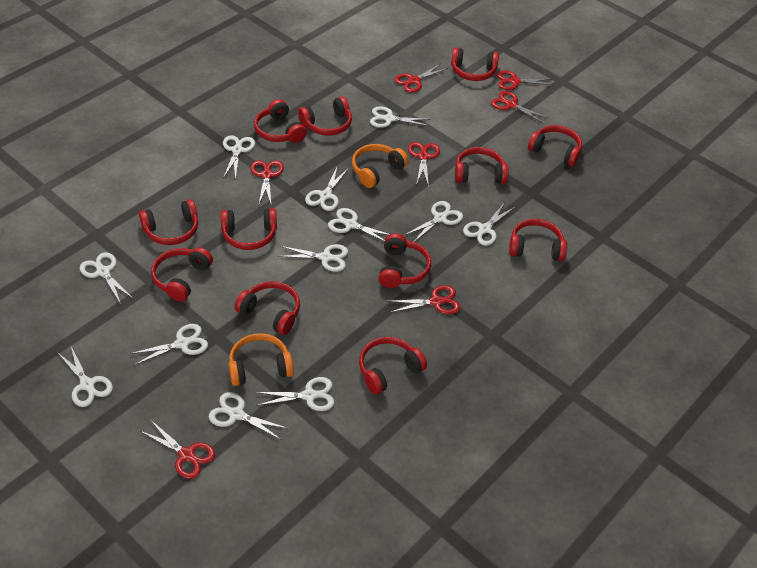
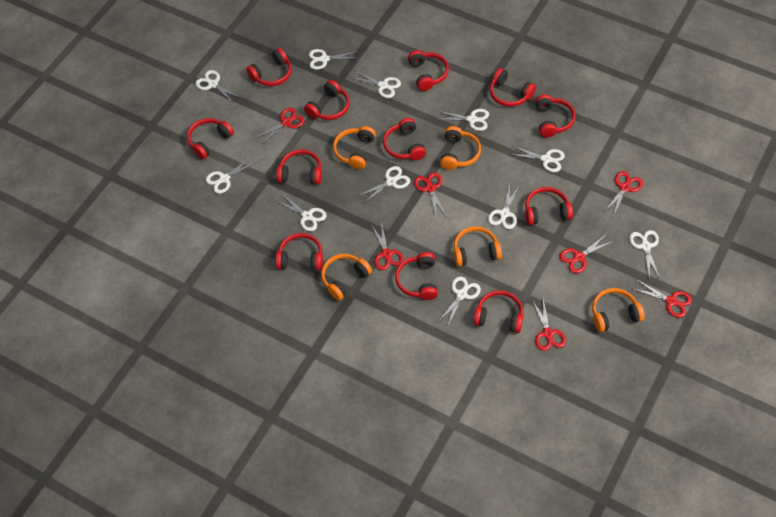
orange headphones: [228,333,294,386] [352,144,408,188] = 2 -> [321,254,372,300] [333,126,376,169] [440,126,481,170] [454,226,502,266] [592,288,645,332] = 5
white scissors: [57,347,113,407] [80,252,132,304] [129,324,208,365] [209,392,289,440] [223,135,255,179] [255,377,334,411] [278,244,348,272] [305,165,349,211] [328,208,390,242] [370,106,431,128] [405,201,463,242] [463,202,516,246] = 12 -> [195,70,241,103] [206,156,257,194] [276,195,327,231] [309,49,359,70] [352,70,401,98] [358,166,410,204] [436,109,489,131] [438,277,481,328] [488,183,519,229] [509,146,565,172] [629,230,660,279] = 11

